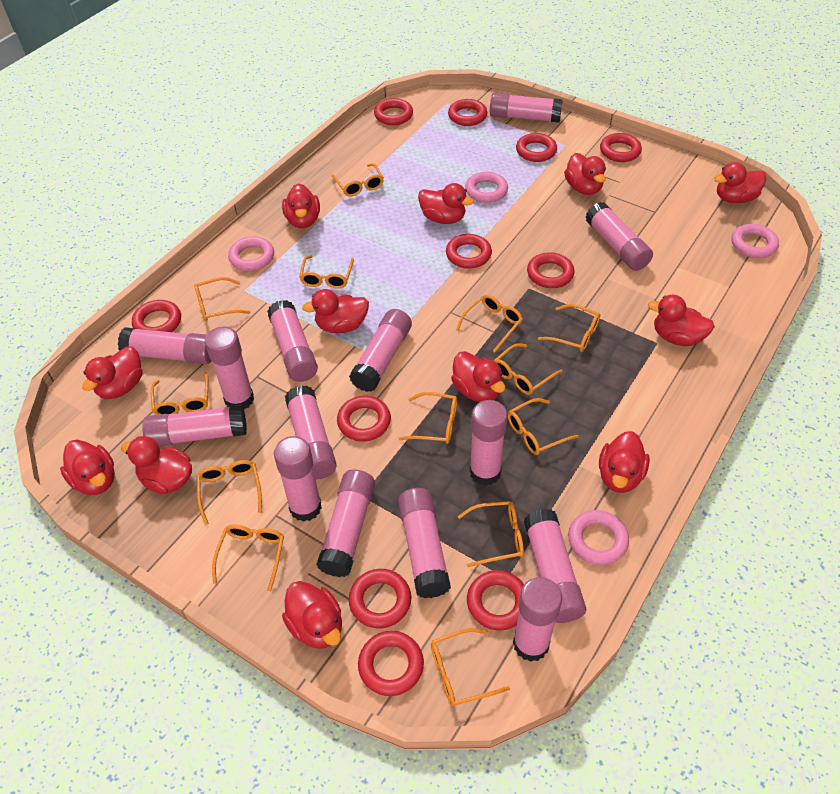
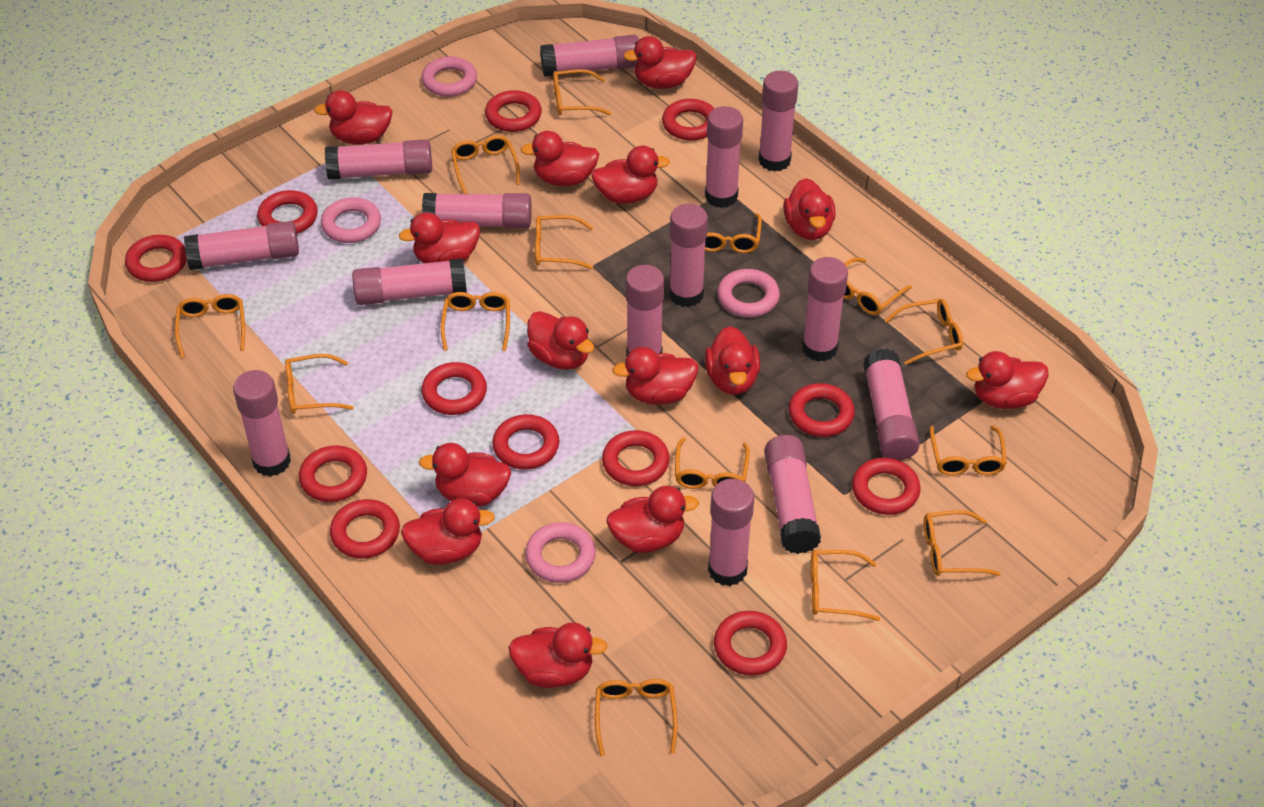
orange glasses: [151,372,208,415] [194,277,250,322] [197,460,262,525] [212,524,284,591] [299,255,354,289] [332,163,384,197] [398,392,457,444] [431,628,510,707] [456,295,523,352] [458,501,524,567] [494,343,562,395] [508,398,579,455] [538,304,600,352] = 13 -> [175,294,245,358] [285,354,354,414] [441,292,510,351] [451,135,520,194] [535,215,593,269] [553,69,611,115] [595,679,678,756] [675,438,750,489] [705,213,762,253] [811,550,880,621] [843,257,912,315] [884,299,963,365] [924,510,1001,576] [930,426,1007,476] = 14
red duck: [60,440,115,495] [82,346,143,399] [121,436,192,494] [282,184,320,228] [282,581,342,649] [302,289,369,333] [418,183,474,224] [451,351,506,402] [564,153,606,195] [599,431,650,493] [648,295,715,346] [714,162,767,203] = 12 -> [314,90,393,144] [399,212,480,263] [401,499,495,565] [419,443,511,507] [509,622,608,688] [520,131,599,186] [527,311,594,370] [591,146,670,204] [606,486,699,553] [612,347,698,405] [623,36,697,89] [705,326,760,395] [783,178,836,240] [966,351,1049,409] = 14
red ring: [132,300,181,332] [337,396,391,441] [349,569,411,629] [358,631,424,696] [374,98,413,125] [446,234,492,269] [448,99,487,126] [467,570,524,631] [516,133,557,162] [527,252,574,288] [600,133,642,162] = 11 -> [125,235,187,282] [257,190,318,234] [299,445,367,502] [330,499,400,559] [421,362,487,415] [485,90,542,132] [492,414,559,470] [602,430,670,486] [662,99,715,141] [714,611,787,676] [789,383,855,437] [852,458,921,515] = 12

